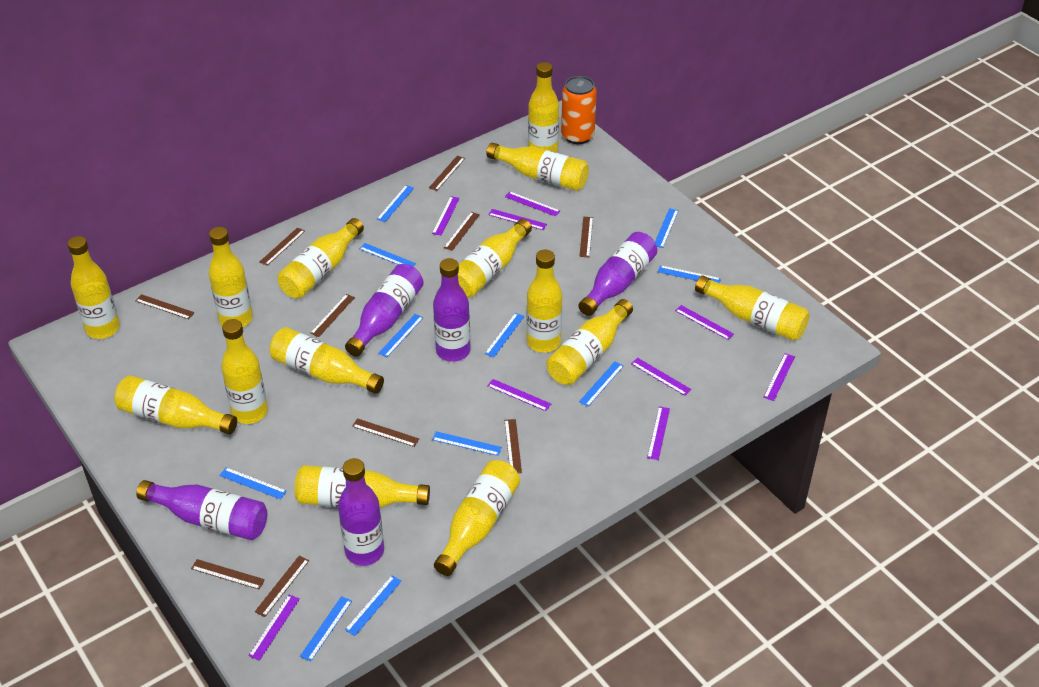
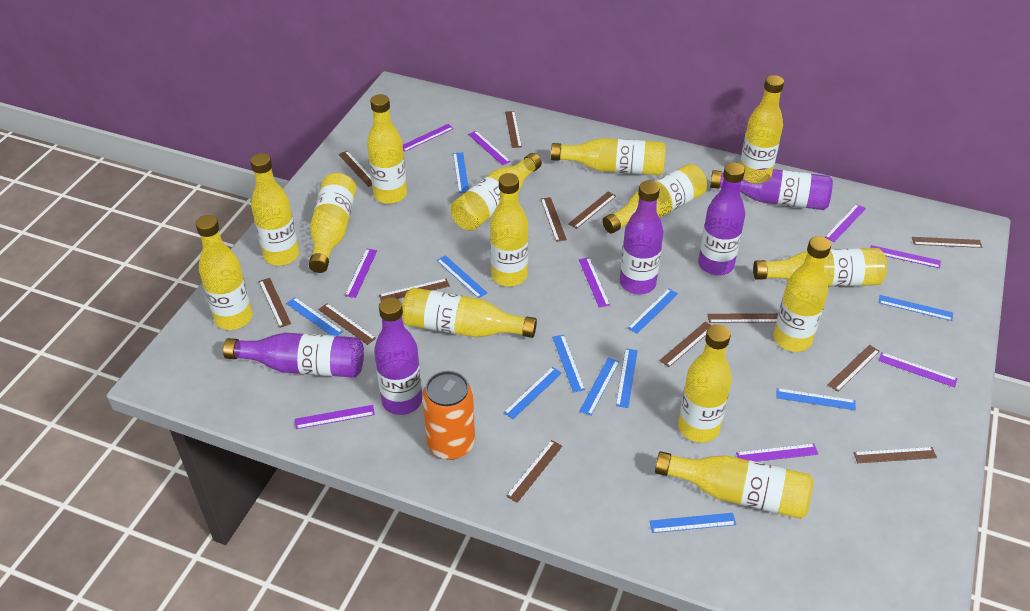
brown ruler: [135,294,195,319] [191,559,265,590] [255,556,309,617] [260,227,305,266] [310,294,355,337] [352,418,419,447] [429,156,465,191] [444,212,480,251] [505,419,522,473] [579,217,593,257] = 10 -> [259,278,291,328] [318,303,376,345] [338,151,372,187] [379,278,450,301] [505,111,522,148] [506,440,562,503] [541,197,567,242] [568,192,616,229] [659,321,712,367] [707,313,778,323] [827,345,880,392] [853,447,937,463] [912,237,982,248] = 13

